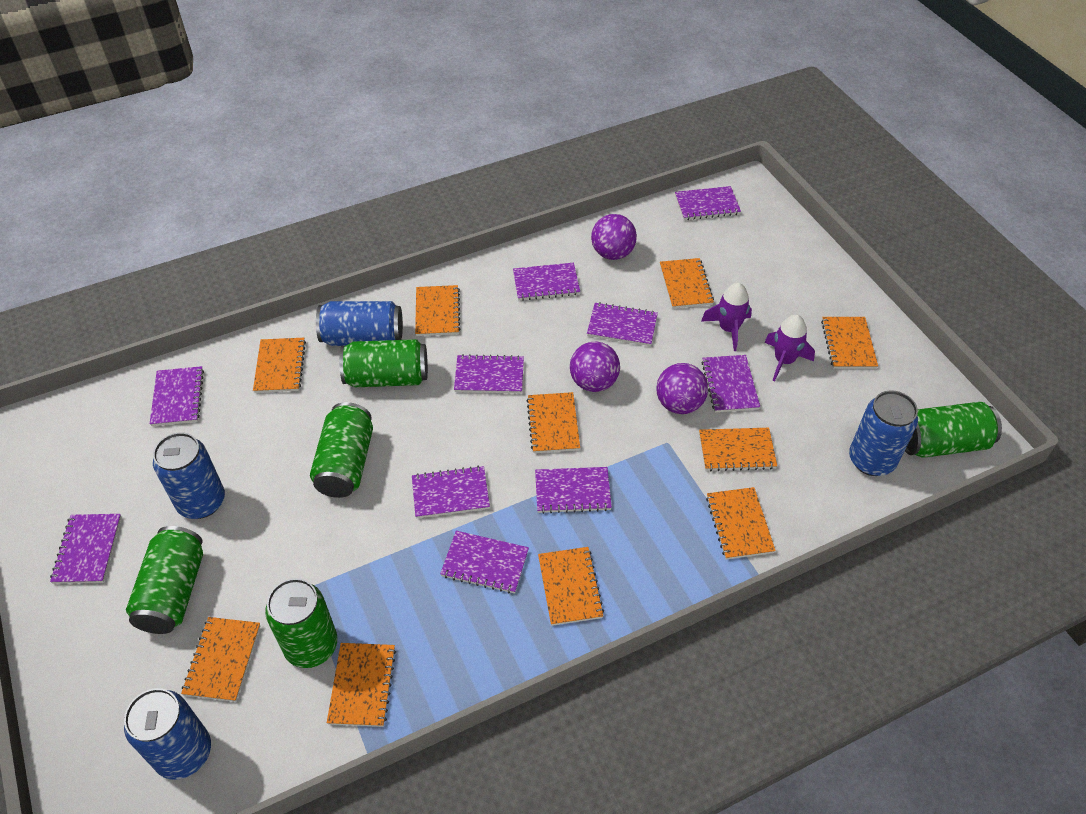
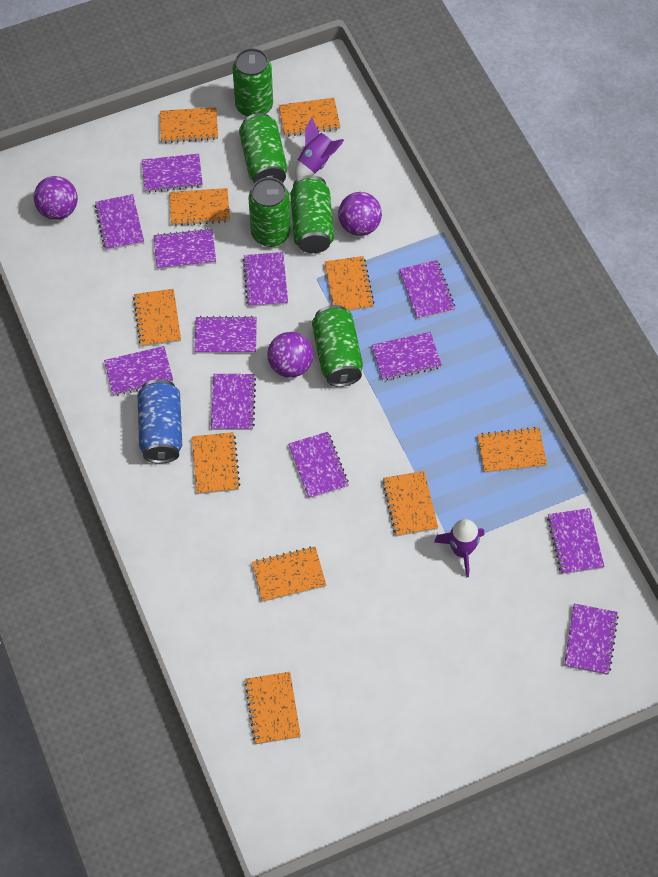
blue can: [124,688,211,780] [153,432,225,519] [316,301,403,346] [849,390,918,476] = 4 -> [137,379,182,464] = 1
purple notebook: [50,514,121,584] [150,366,204,426] [412,466,490,518] [440,531,529,594] [454,354,524,393] [513,263,580,301] [535,467,612,514] [587,302,658,346] [675,186,741,220] [702,355,760,412] = 10 -> [94,194,144,251] [104,346,173,396] [142,154,203,193] [153,228,216,270] [194,316,257,353] [211,374,256,430] [243,252,288,307] [288,432,349,499] [372,332,442,380] [399,260,455,320] [547,508,605,574] [564,604,619,675] = 12

